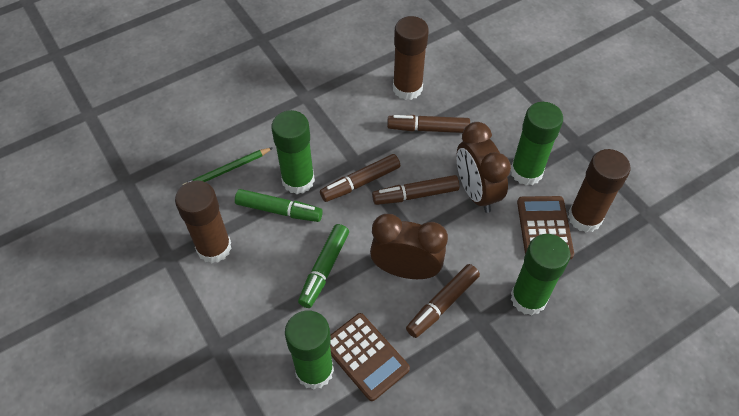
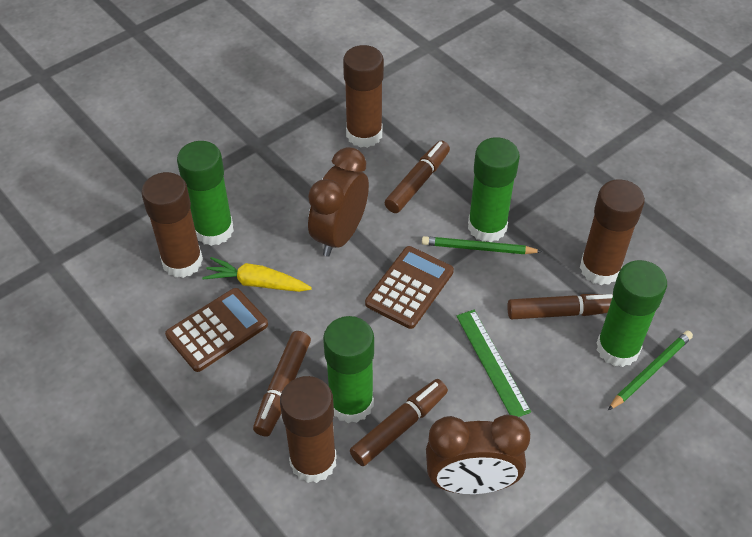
brown glue stick: [175,180,232,263] [393,16,429,100] [568,149,630,233] = 3 -> [141,172,203,278] [280,376,337,483] [343,45,384,148] [580,179,645,285] = 4
green marker: [235,189,323,222] [298,224,349,308] = 2 -> none = 0
green pencil: [183,147,273,185] = 1 -> [422,236,542,254] [608,331,693,410] = 2
green ruler: none = 0 -> [457,310,531,417] = 1
yellow carrot: none = 0 -> [202,257,312,292] = 1

